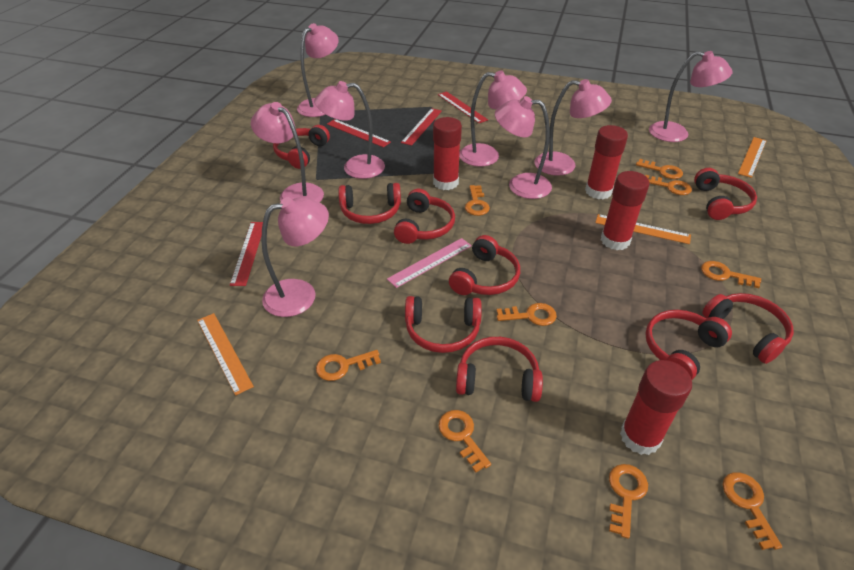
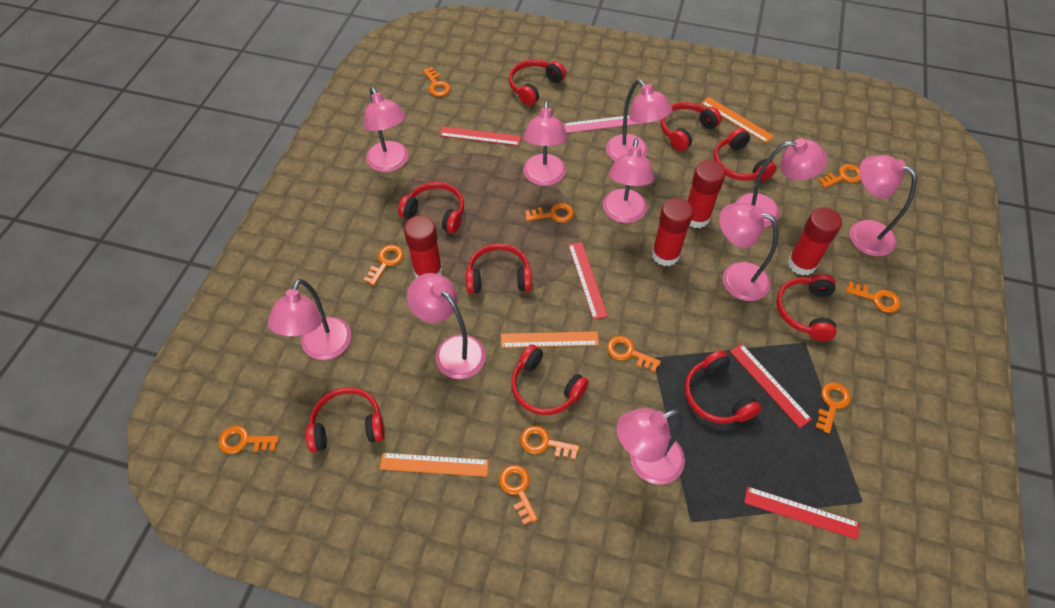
orange key: [316,350,381,381] [438,410,491,473] [465,185,490,216] [496,303,557,326] [609,464,648,539] [636,159,683,179] [645,175,692,195] [701,261,761,288] [723,472,782,550] = 9 -> [218,426,279,454] [364,245,403,286] [423,67,451,97] [499,465,538,525] [520,426,580,460] [525,203,574,223] [607,336,661,372] [816,382,851,434] [818,164,861,188] [846,281,901,313] = 10
pink lamp: [251,102,324,203] [261,197,329,317] [297,23,339,117] [314,81,385,179] [459,70,527,167] [495,96,552,199] [534,79,612,176] [649,51,733,142] = 8 -> [268,279,351,360] [364,87,408,172] [407,273,486,379] [523,101,567,186] [603,138,654,223] [606,80,672,161] [616,408,685,485] [719,203,778,301] [736,138,828,227] [850,155,917,256] = 10

